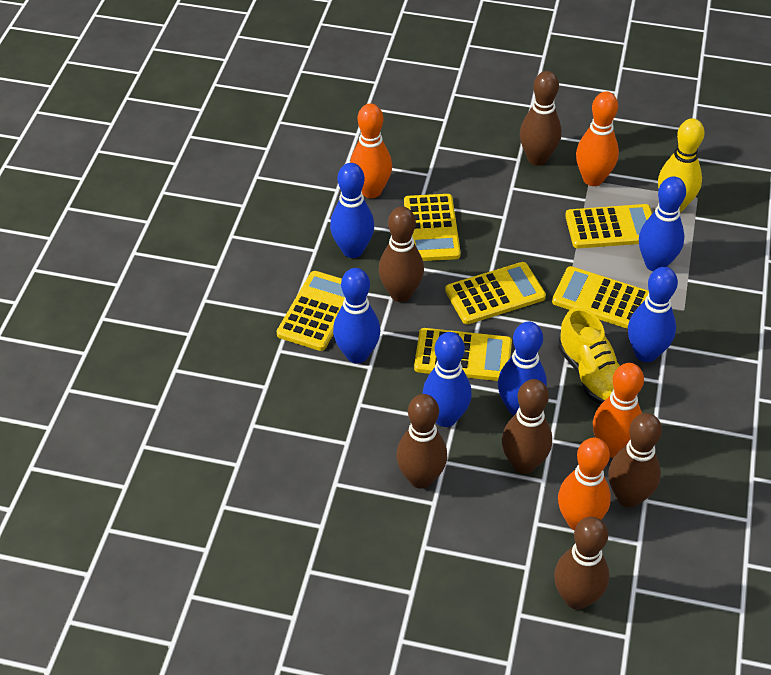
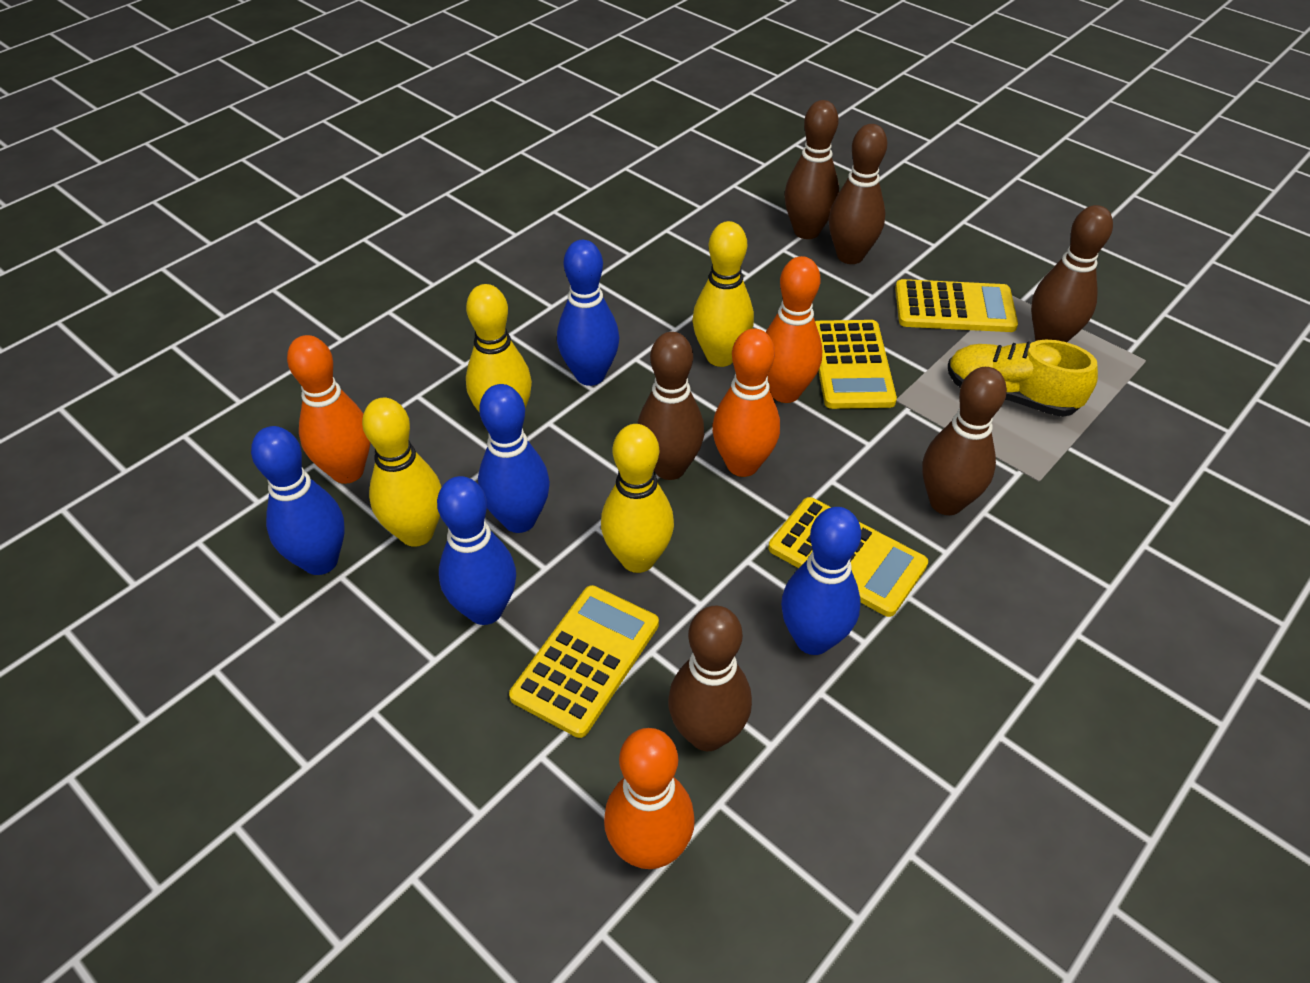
blue bowling pin: [330,163,374,258] [333,268,381,363] [422,332,472,427] [498,322,547,415] [628,267,678,362] [639,176,686,271] = 6 -> [251,426,345,575] [437,476,516,625] [478,384,550,533] [557,240,619,386] [781,507,861,655] = 5
yellow bowling pin: [658,118,705,212] = 1 -> [362,398,442,547] [466,284,532,413] [601,424,674,573] [692,221,754,367] = 4
yellow calculator: [277,271,345,351] [404,194,461,261] [414,328,512,381] [445,262,546,324] [552,266,649,329] [565,204,652,248] = 6 -> [509,585,659,738] [768,497,928,617] [815,320,897,409] [895,279,1018,332] = 4

